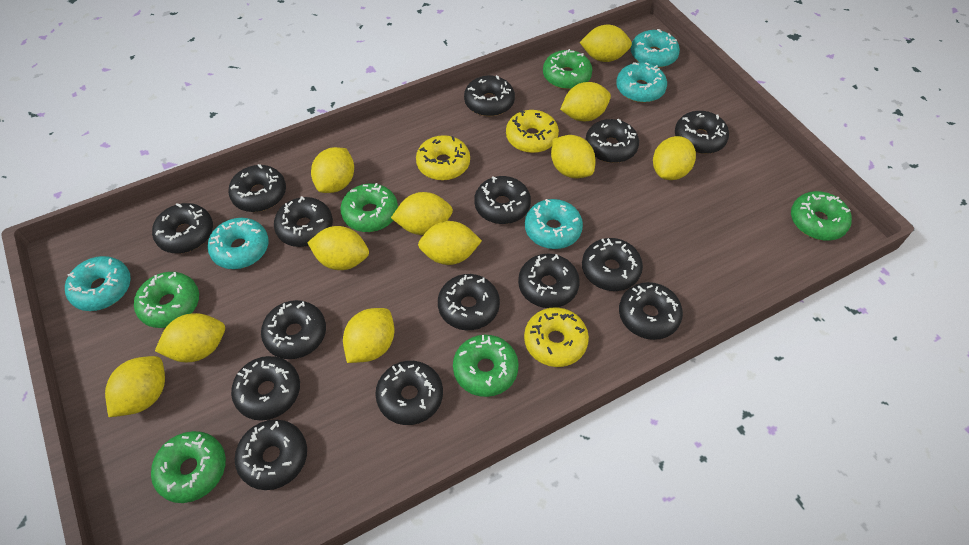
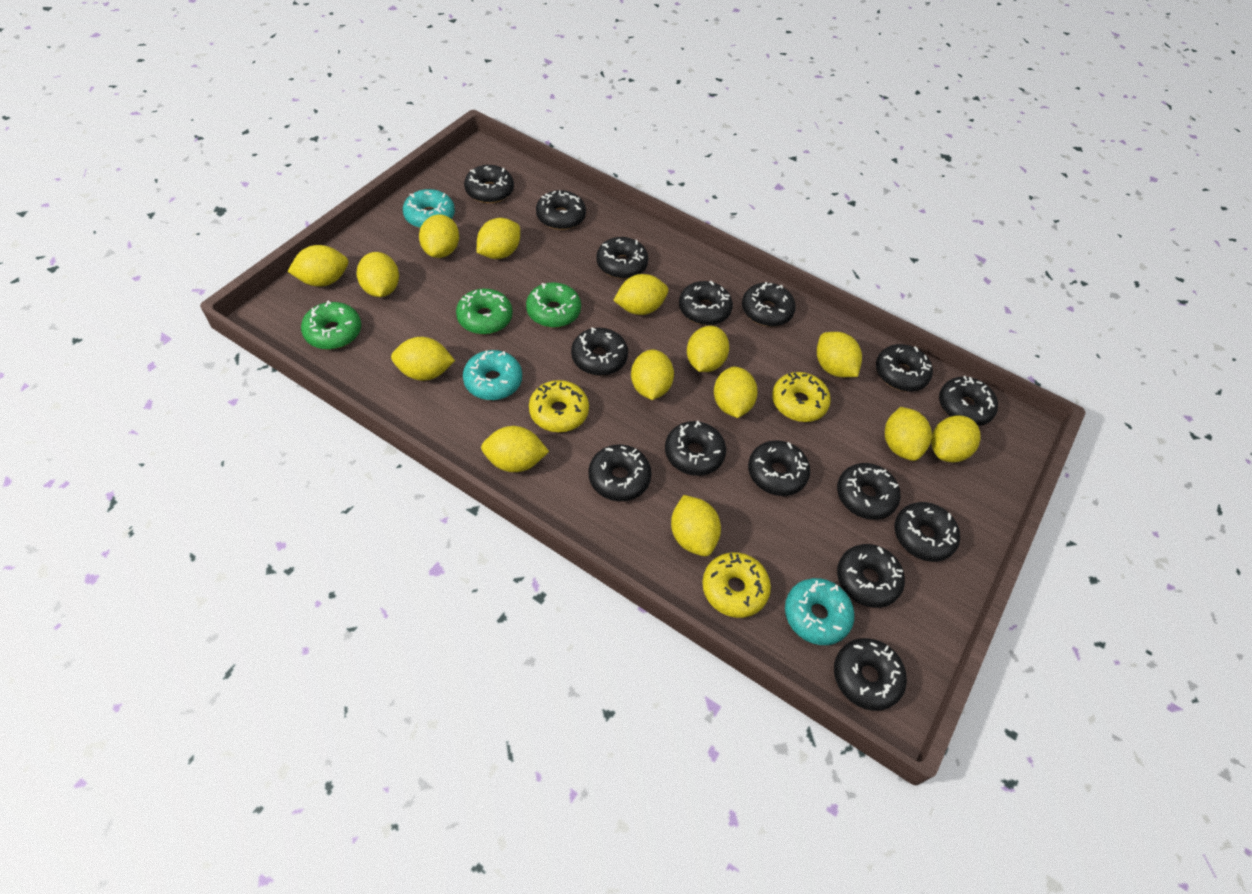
green donut: [134,272,199,328] [151,431,226,503] [340,183,398,232] [453,335,519,397] [543,49,592,89] [791,191,852,241] = 6 -> [301,301,361,350] [456,289,513,334] [526,282,581,328] = 3
turquoise donut: [65,256,131,311] [207,218,269,269] [525,199,583,249] [616,62,667,103] [631,29,680,68] = 5 -> [403,189,455,228] [463,350,522,400] [785,578,854,645] = 3
yellow lemon: [105,356,165,417] [155,313,225,362] [307,226,369,270] [311,147,354,193] [343,308,394,363] [391,192,453,235] [418,221,482,265] [551,135,595,178] [560,82,611,121] [580,25,632,62] [653,136,696,180] = 11 -> [287,245,348,287] [357,252,399,297] [391,337,455,381] [419,214,459,258] [477,218,520,259] [481,426,549,472] [613,274,668,315] [631,349,674,400] [671,495,721,556] [687,326,729,372] [714,366,758,418] [817,332,862,377] [885,407,932,461] [931,415,981,463] = 14

